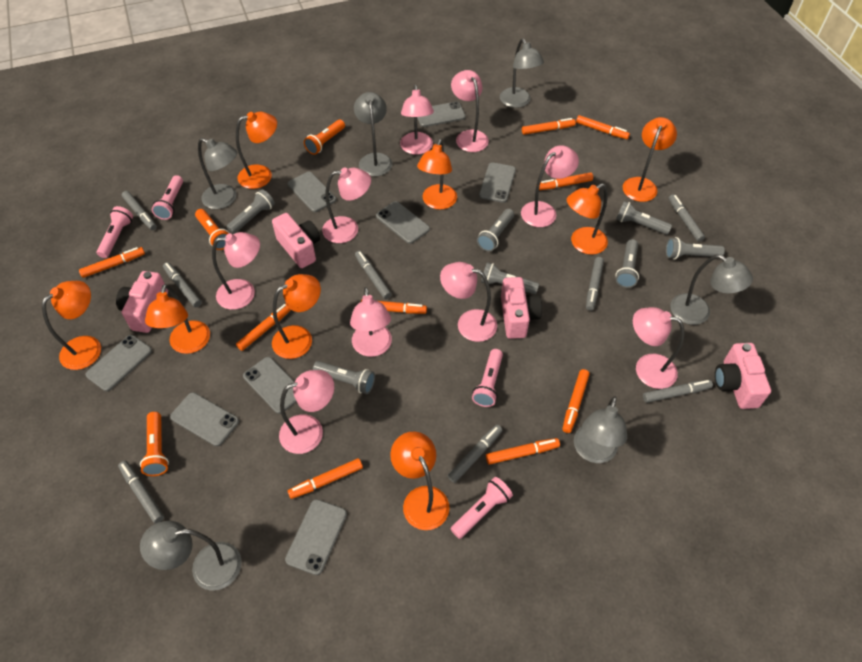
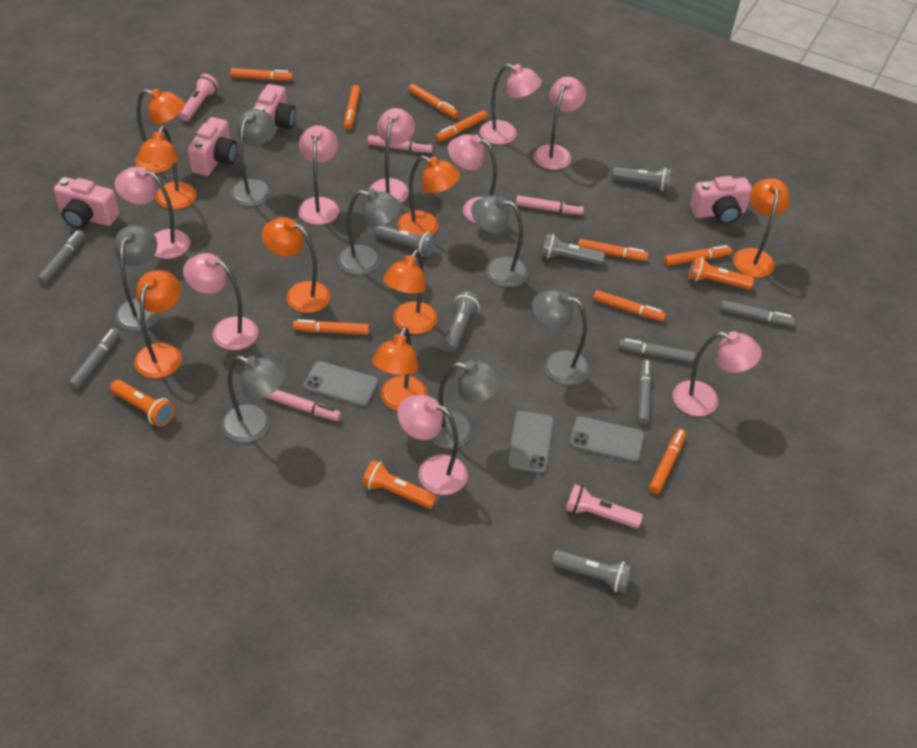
grey flashlight: [226,189,275,234] [313,361,375,394] [477,209,514,252] [481,262,539,294] [615,239,639,288] [616,201,672,235] [666,237,725,260] = 7 -> [374,225,436,257] [443,291,481,352] [541,234,605,265] [552,550,632,593] [612,167,672,191] = 5
grey lamp: [140,521,242,591] [198,138,238,209] [354,92,392,176] [500,39,544,108] [574,396,627,463] [670,255,753,325] = 6 -> [114,225,161,332] [221,356,286,443] [230,109,275,207] [338,189,401,275] [429,361,503,449] [471,195,528,287] [532,290,590,385] = 7
grey marker: [118,461,164,524] [122,191,157,230] [163,262,202,307] [355,251,392,299] [448,425,503,483] [586,257,604,311] [643,380,713,403] [668,194,705,242] = 8 -> [37,230,85,284] [68,328,120,389] [618,338,695,363] [638,359,652,424] [720,300,795,326] = 5
grey phone: [85,335,152,391] [170,392,239,446] [243,357,297,414] [285,499,347,575] [288,172,336,212] [376,201,430,244] [417,101,466,127] [479,162,516,203] = 8 -> [303,361,379,407] [507,411,554,473] [570,416,644,462] = 3
pink flashlight: [97,206,133,258] [152,175,183,220] [451,477,513,539] [472,349,503,407] = 4 -> [179,74,218,121] [566,484,643,528] = 2
pink marker: none = 0 -> [265,390,341,421] [367,135,433,153] [516,195,584,215] = 3

